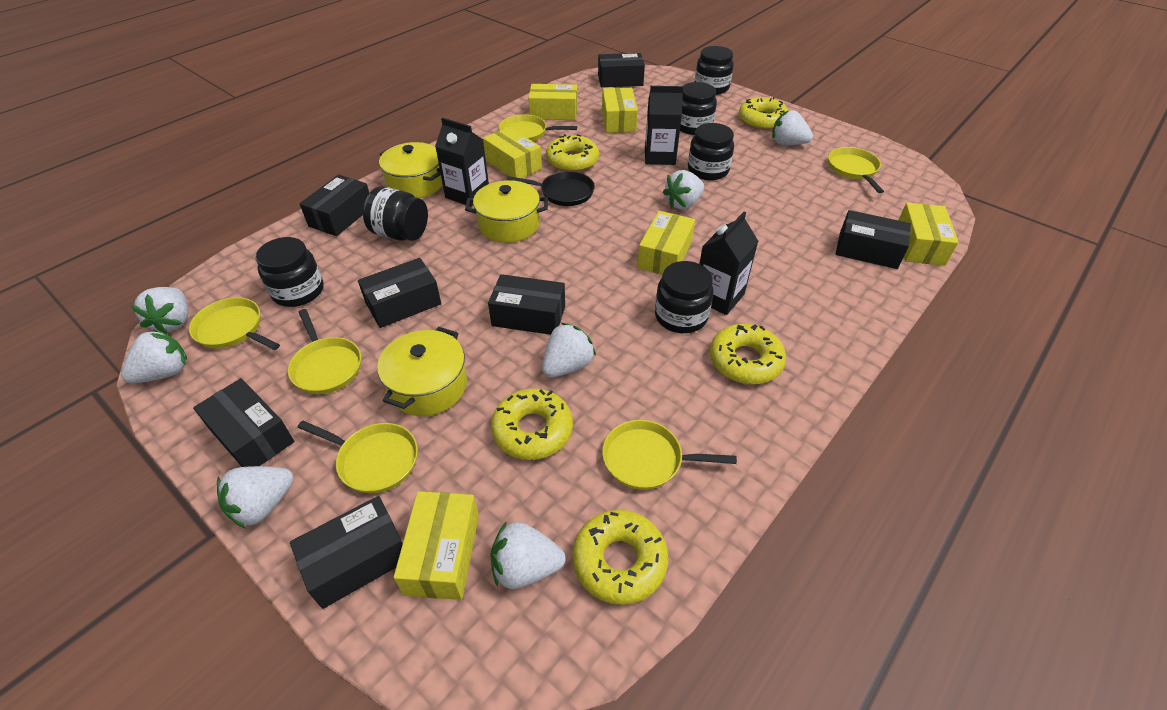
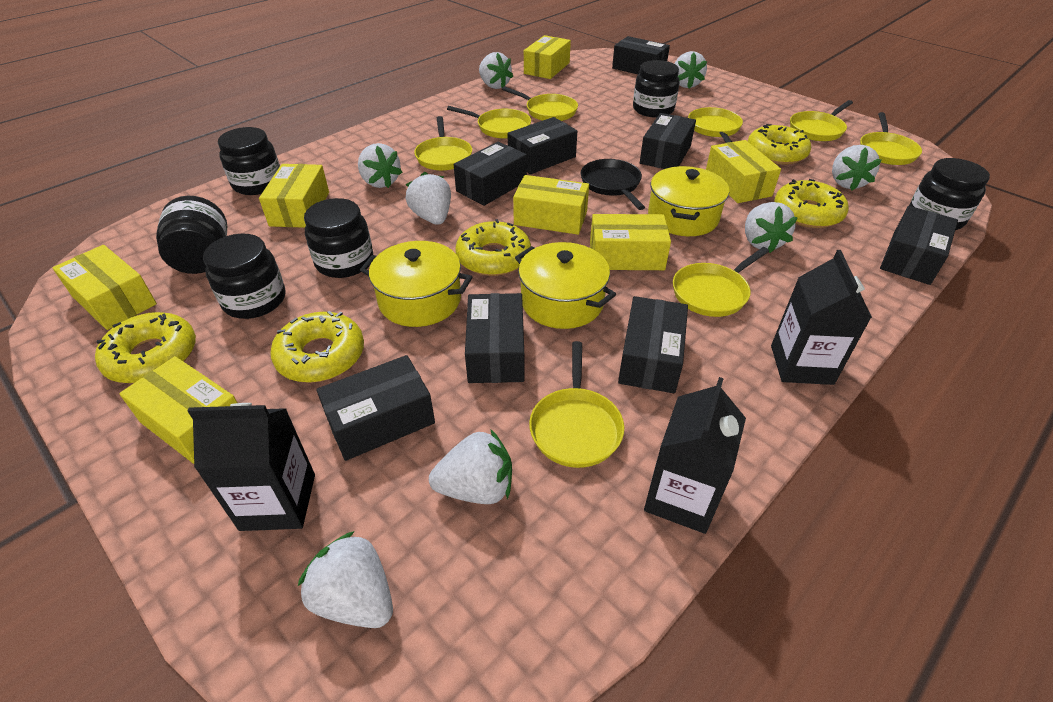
black box: [193,378,294,467] [290,496,403,609] [299,175,369,236] [358,258,441,328] [488,274,565,335] [598,53,645,87] [836,210,911,269] = 7 -> [316,355,435,461] [454,142,527,206] [465,293,524,383] [507,117,577,174] [612,36,670,74] [618,296,688,393] [640,113,696,169] [880,206,958,285] = 8
white strawberry: [121,329,187,383] [131,287,188,334] [217,466,294,529] [490,521,566,589] [542,323,596,377] [663,170,704,209] [772,110,813,145] = 7 -> [298,531,393,628] [358,143,403,188] [406,172,451,225] [429,429,512,504] [479,52,513,89] [675,51,707,89] [745,202,798,253] [832,145,882,190] = 8
yellow box: [394,491,479,600] [483,127,542,178] [528,84,577,120] [602,88,638,133] [637,211,695,275] [898,203,959,266] = 6 -> [53,245,157,330] [119,356,237,464] [259,164,329,228] [513,175,589,235] [524,35,571,79] [590,214,671,270] [706,140,781,203] = 7
yellow pan: [189,297,280,350] [288,309,361,394] [297,420,418,493] [499,114,577,141] [602,420,737,490] [828,147,884,193] = 6 -> [414,116,472,171] [447,106,531,139] [502,86,578,121] [529,341,624,468] [673,247,769,317] [688,107,743,143] [790,100,853,141] [860,112,922,165] = 8

